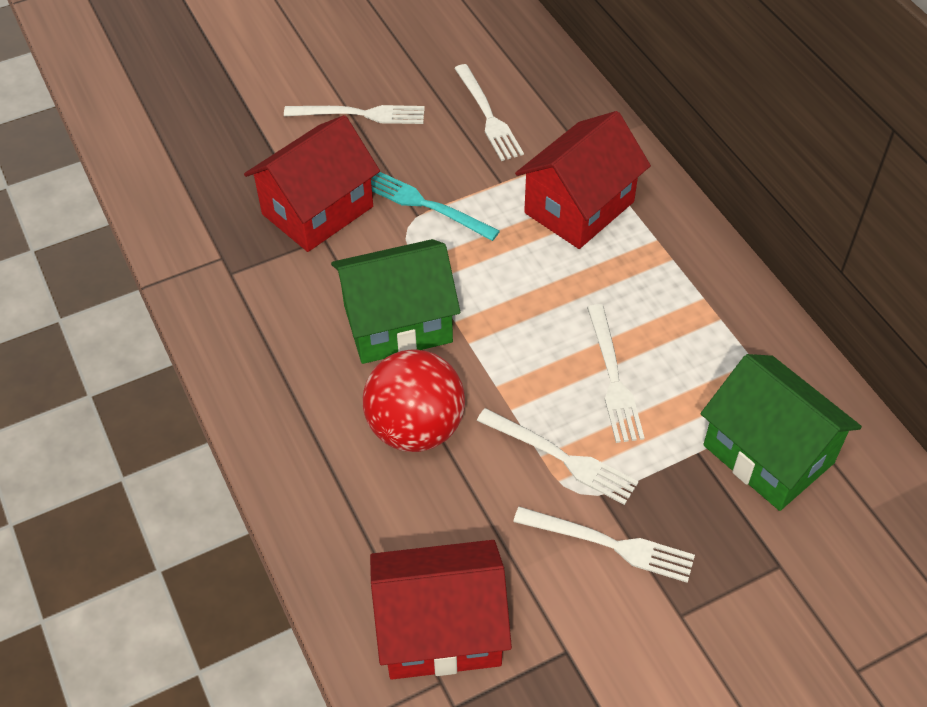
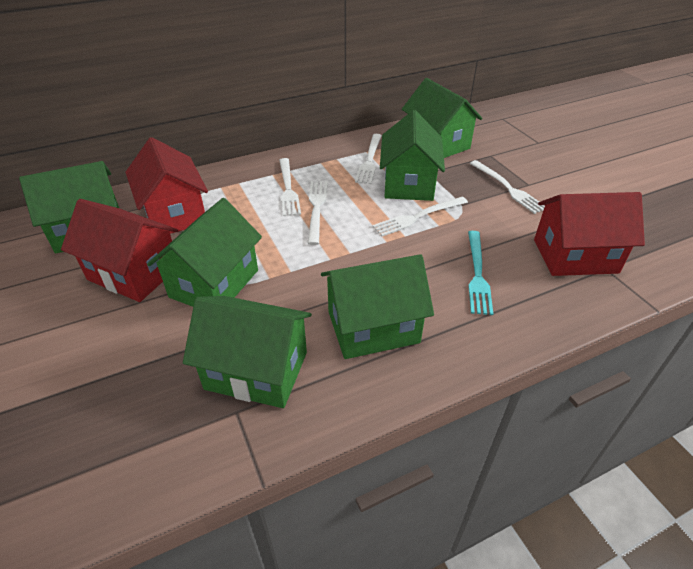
green house: [331,239,460,364] [701,354,862,511] = 2 -> [19,161,119,253] [147,198,262,307] [183,296,312,408] [321,254,434,359] [380,110,445,201] [402,78,482,158] = 6
red ball: [363,349,465,452] = 1 -> none = 0

